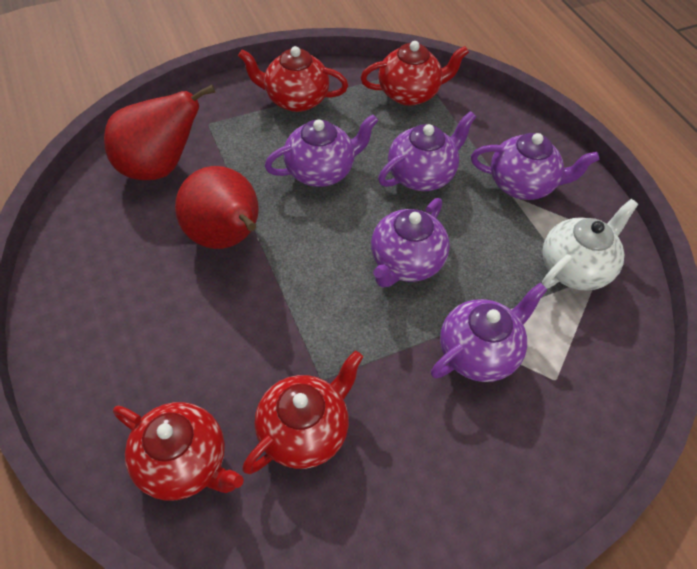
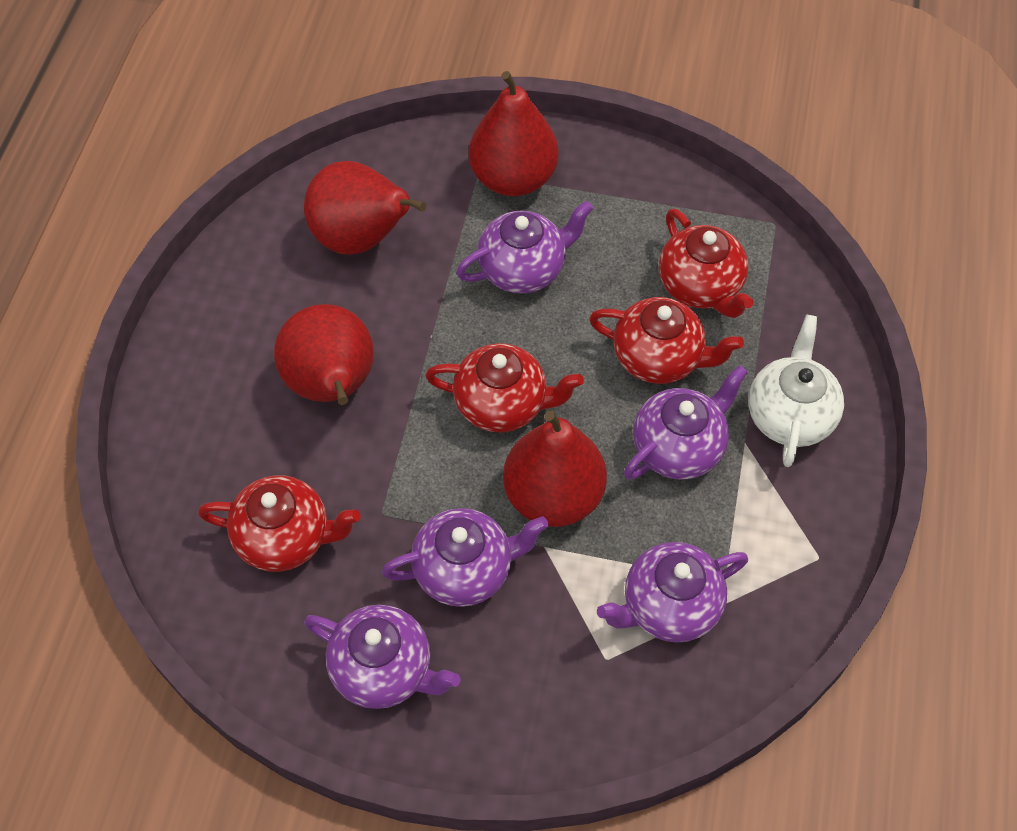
red pear: [104,85,215,180] [175,166,259,249] = 2 -> [274,304,374,405] [304,161,426,255] [469,71,559,196] [503,411,607,527] = 4

